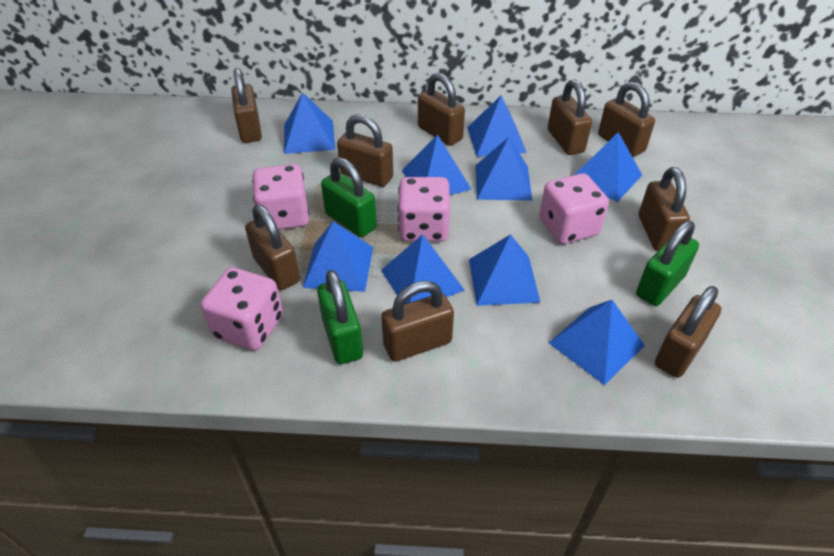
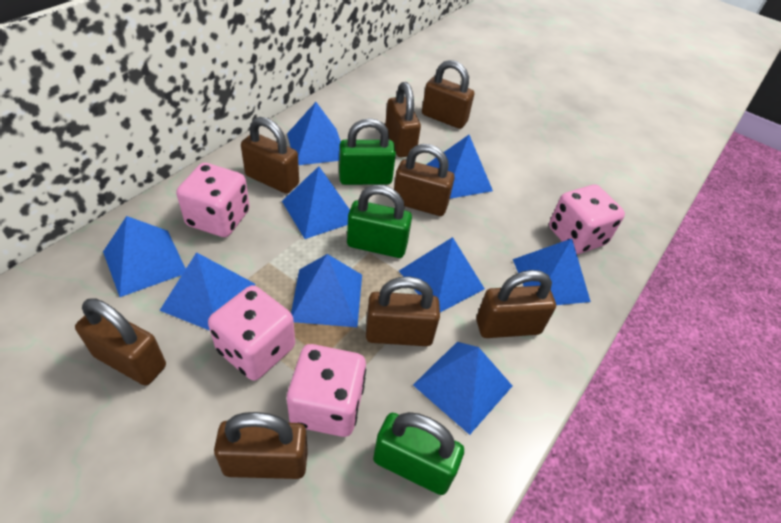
brown padlock: [231,68,262,143] [245,204,300,290] [337,114,393,187] [381,281,454,362] [418,73,465,146] [548,79,592,155] [598,82,655,157] [639,167,690,251] [655,286,722,378] = 9 -> [75,298,166,386] [214,412,308,479] [241,117,299,194] [366,276,440,346] [385,82,421,157] [394,144,455,216] [422,60,474,129] [476,270,556,338] = 8

